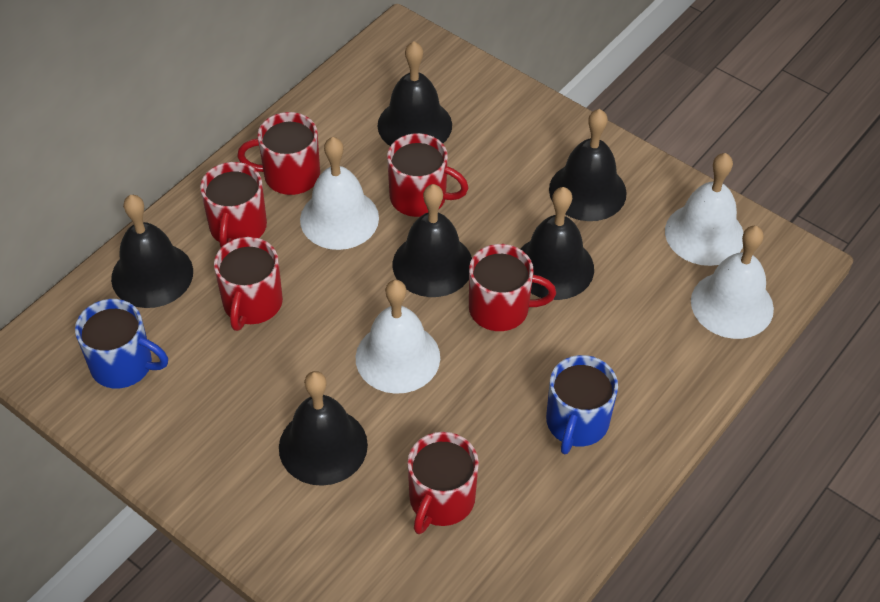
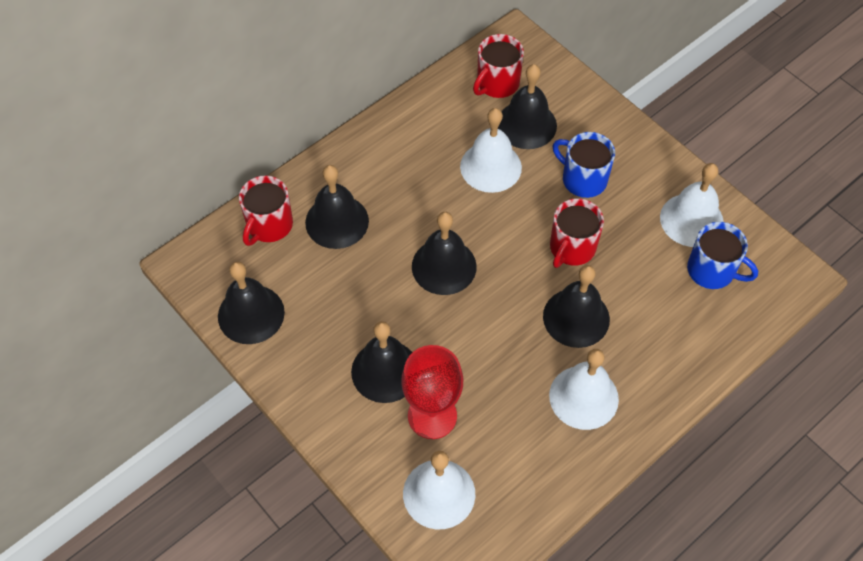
red goblet: none = 0 -> [401,345,463,439] = 1
red mug: [200,162,267,247] [214,237,283,331] [237,112,320,195] [387,133,468,217] [408,432,479,534] [469,244,556,331] = 6 -> [239,175,293,246] [473,34,524,98] [550,198,604,268] = 3

